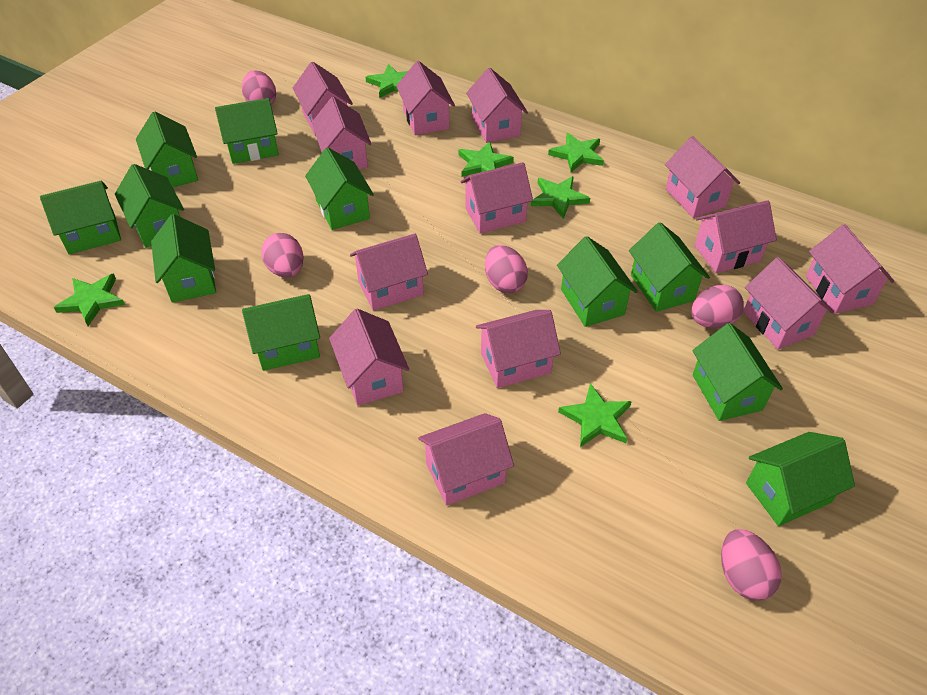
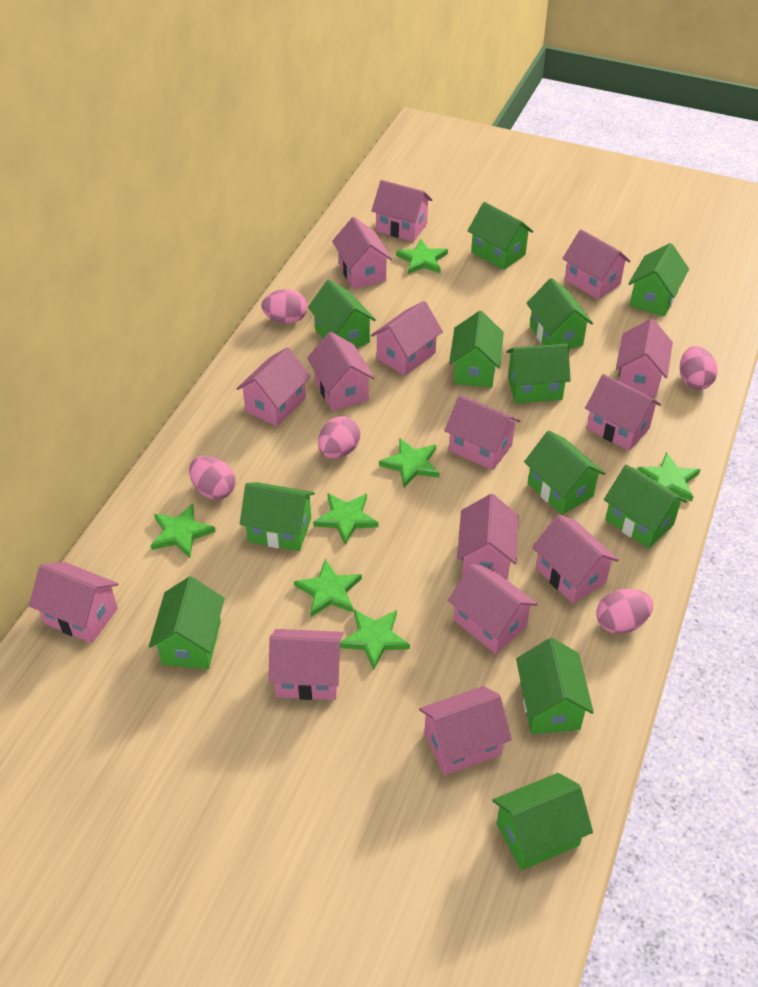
green house: [40,181,121,254] [115,164,184,248] [136,111,198,187] [151,214,216,303] [215,98,279,164] [242,294,320,371] [305,147,374,230] [557,236,638,327] [629,222,710,312] [692,323,783,421] [746,432,855,526] = 11 -> [149,576,224,670] [240,482,315,551] [308,280,376,348] [449,311,504,388] [468,202,534,270] [492,773,593,870] [506,344,571,403] [516,638,594,734] [524,431,605,515] [527,278,593,349] [604,465,687,548] [628,243,689,317] = 12
green star: [54,273,125,326] [366,64,408,98] [458,141,514,177] [531,176,590,219] [548,133,604,172] [558,383,632,447] = 6 -> [151,503,216,558] [294,559,362,617] [313,493,379,545] [340,609,410,670] [379,438,440,487] [396,239,448,274] [637,452,701,502] = 7
pink house: [293,62,353,136] [312,97,371,169] [329,309,409,406] [350,234,428,311] [396,61,455,135] [418,413,514,506] [461,162,533,234] [466,68,528,143] [476,310,561,388] [665,136,740,218] [694,200,777,273] [743,257,834,350] [806,224,894,314] = 13 -> [29,562,119,643] [236,347,311,427] [268,629,343,700] [307,332,375,411] [332,217,392,289] [371,180,432,242] [371,301,443,376] [419,686,512,775] [444,395,521,470] [448,564,538,654] [457,494,519,580] [532,514,619,604] [562,229,630,300] [585,374,661,451] [616,318,673,397] = 15

